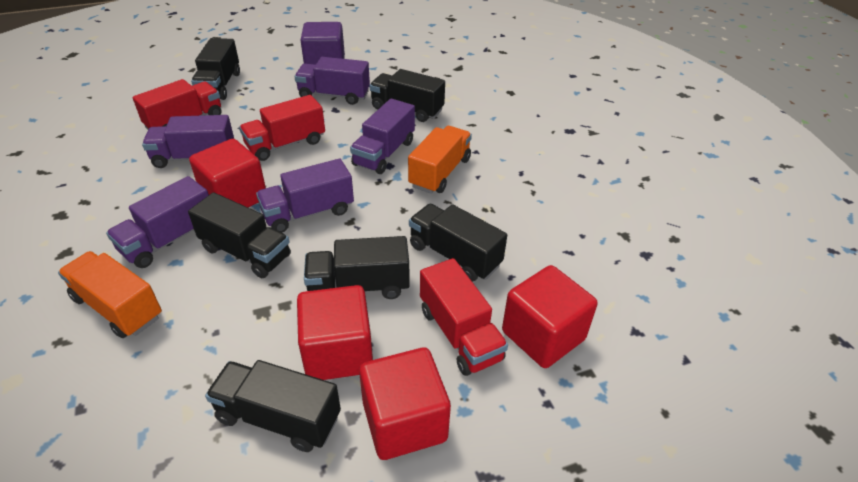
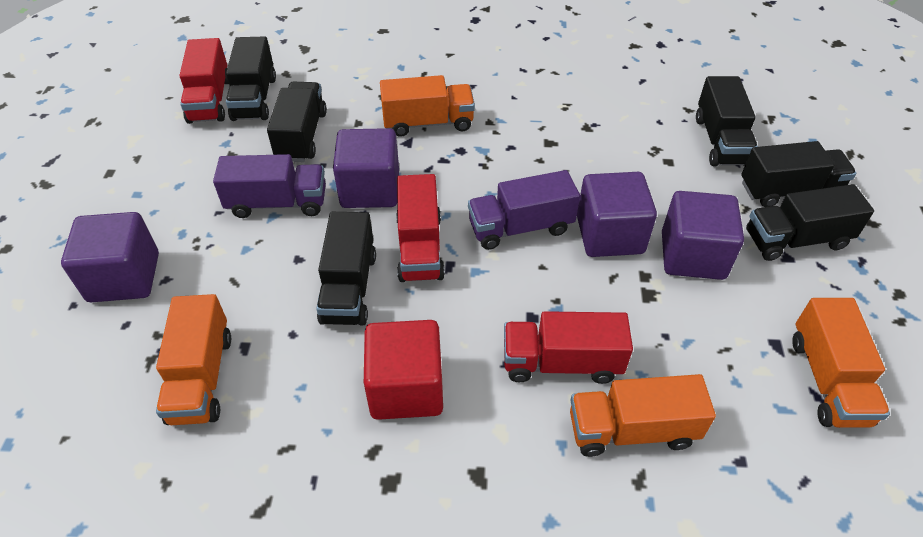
orange truck: [58,251,162,338] [408,126,472,194] = 2 -> [156,294,231,425] [380,75,475,137] [570,374,716,457] [792,298,890,428] = 4
purple cube: [301,22,345,65] = 1 -> [61,212,159,302] [333,128,399,208] [577,172,657,257] [662,191,744,280] = 4
purple truck: [106,176,209,268] [142,115,234,168] [256,159,354,233] [295,57,370,105] [350,99,415,174] = 5 -> [213,154,326,218] [468,170,580,250] = 2
red cube: [189,139,266,207] [297,285,373,380] [359,348,451,460] [502,265,598,368] = 4 -> [364,320,443,420] = 1

